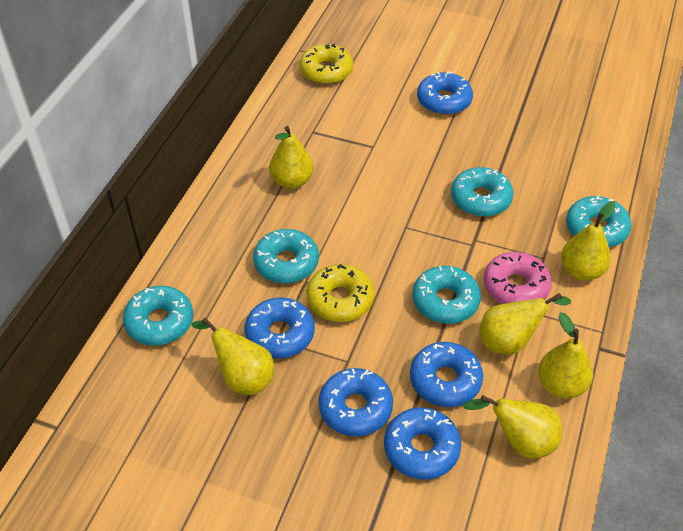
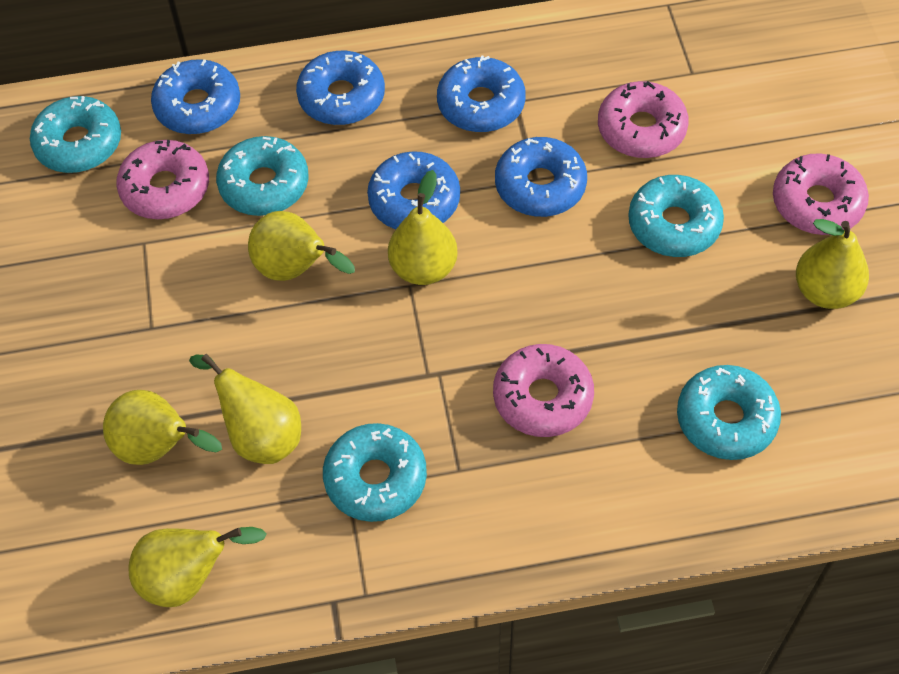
pink donut: [483,252,552,304] = 1 -> [116,140,209,219] [493,344,594,437] [598,81,689,158] [773,153,869,235] = 4
yellow donut: [300,44,353,84] [306,264,374,322] = 2 -> none = 0

